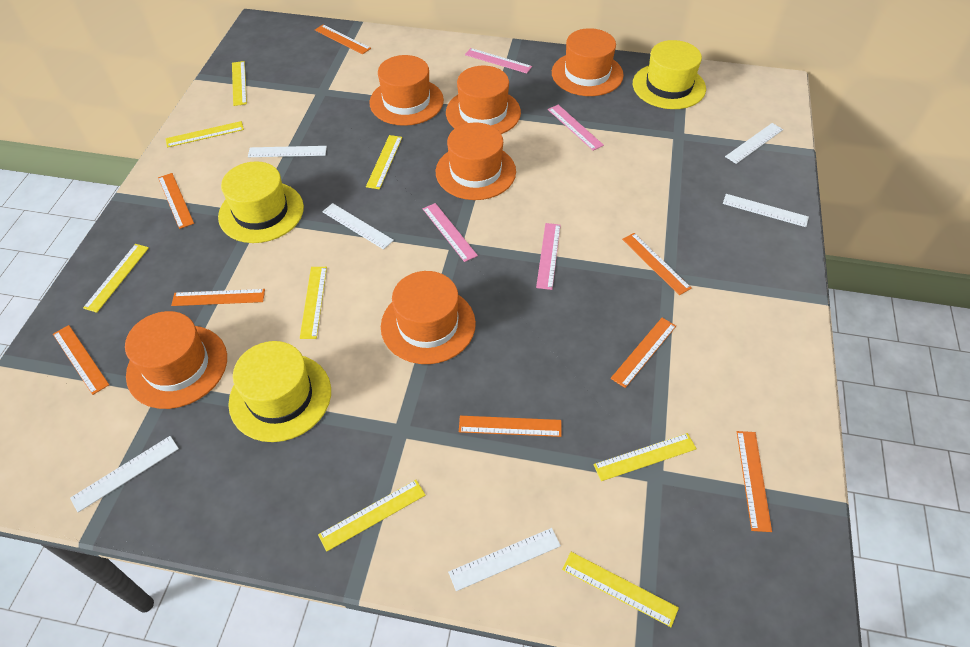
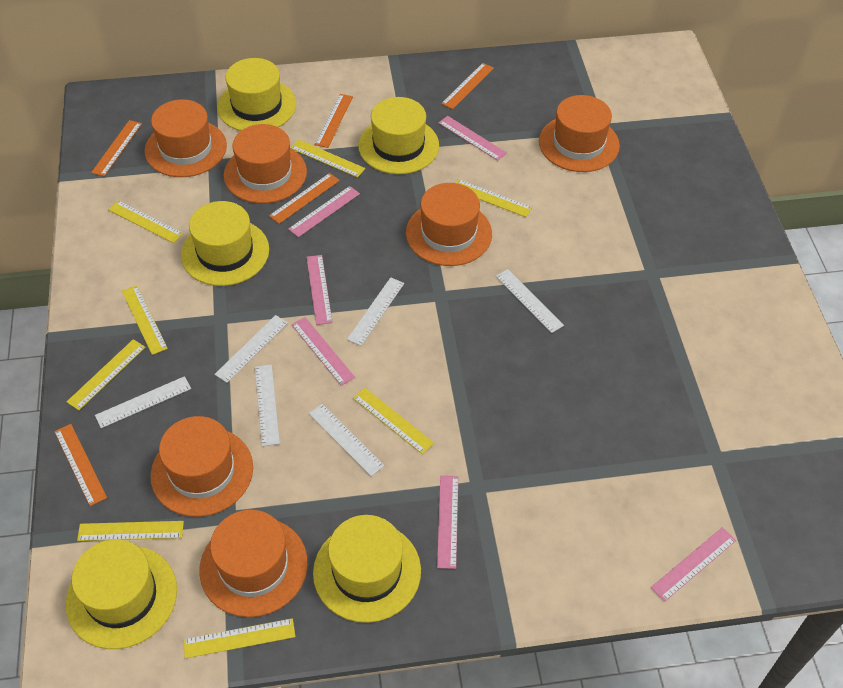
orange ruler: [53,325,109,395] [158,173,194,229] [171,289,265,306] [315,25,371,54] [459,416,562,437] [610,318,676,388] [622,233,692,295] [737,431,772,532] = 8 -> [54,424,107,506] [91,120,142,176] [269,173,340,224] [315,94,353,148] [441,63,494,109] = 5
pink ruler: [423,203,478,262] [465,48,532,73] [536,223,561,290] [548,105,604,151] = 4 -> [288,186,360,237] [291,317,355,386] [307,255,333,325] [437,475,458,569] [438,116,507,161] [651,527,736,602] = 6
yellow hat: [218,161,304,243] [228,341,331,442] [633,40,706,109] = 3 -> [66,539,177,649] [181,201,269,286] [217,58,296,131] [313,515,421,623] [358,97,439,174] = 5

